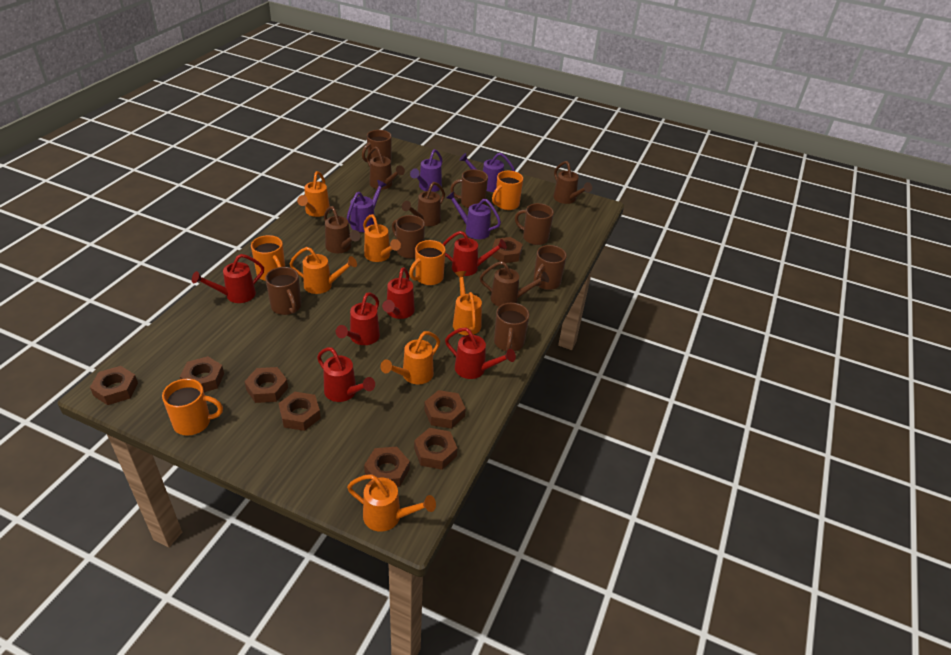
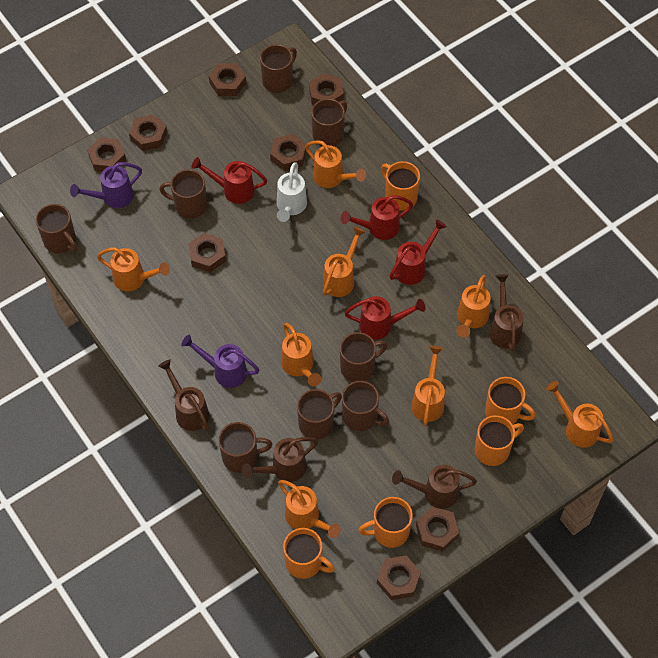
brown mug: [265,267,302,315] [362,130,392,162] [392,215,425,259] [450,169,488,208] [494,303,529,352] [515,203,554,245] [533,245,567,290] = 7 -> [36,204,77,253] [159,169,207,219] [218,422,272,473] [260,44,297,93] [297,389,342,440] [311,99,347,146] [340,332,387,382] [342,381,389,431] = 8
brown watering can: [324,206,360,253] [367,147,405,190] [402,182,445,226] [480,261,549,307] [553,161,592,204] = 5 -> [158,359,209,431] [242,437,318,482] [392,465,477,509] [489,274,524,351] = 4
orange mug: [162,379,223,436] [251,235,285,281] [409,240,446,285] [492,171,523,210] = 4 -> [283,528,335,579] [358,497,413,548] [381,161,420,211] [475,415,524,466] [485,377,535,424] = 5
orange watering can: [289,247,357,294] [297,171,330,217] [347,474,436,532] [363,214,401,262] [380,331,440,384] [453,271,482,335] = 6 -> [97,247,170,291] [278,480,341,538] [281,323,321,386] [305,140,366,188] [323,227,366,297] [411,346,445,426] [457,275,491,338] [546,381,614,448] = 8
purple watering can: [347,180,387,232] [410,149,443,192] [446,191,501,239] [460,153,515,192] = 4 -> [70,162,142,208] [181,335,259,388] = 2
red watering can: [192,254,264,303] [317,347,375,402] [336,292,380,345] [382,267,415,319] [443,231,507,276] [445,327,516,379] = 6 -> [191,157,267,204] [341,195,413,240] [345,296,425,340] [390,219,447,285] = 4
white watering can: none = 0 -> [277,162,307,222] = 1

